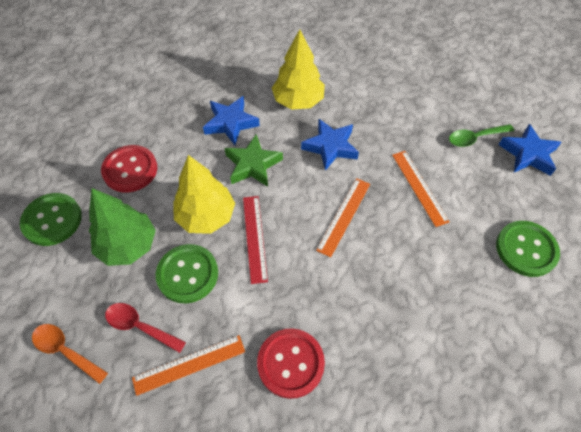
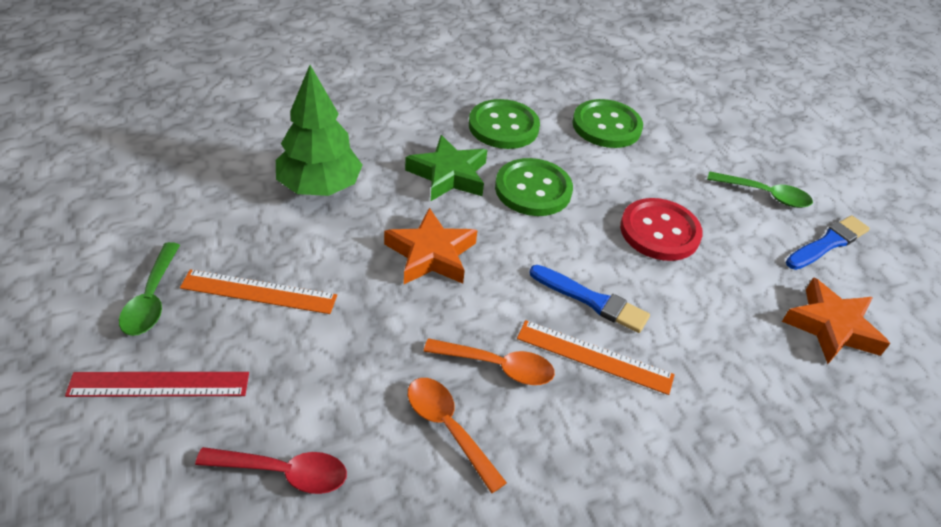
blue brush: none = 0 -> [530,265,650,333] [786,215,870,270] = 2
blue star: [203,96,260,145] [301,119,359,171] [499,124,562,176] = 3 -> none = 0
green spoon: [449,124,514,147] = 1 -> [119,242,180,336] [707,171,813,208] = 2
orange ruler: [132,335,245,396] [316,178,370,258] [392,151,450,227] = 3 -> [180,269,337,314] [517,320,675,395] = 2
orange spoon: [32,324,108,384] = 1 -> [408,378,507,493] [424,339,555,385] = 2
orange star: none = 0 -> [384,208,478,284] [782,277,890,364] = 2
red button: [101,145,157,193] [257,328,325,399] = 2 -> [620,198,703,261] = 1
yellow tree: [173,155,235,234] [272,29,325,110] = 2 -> none = 0

